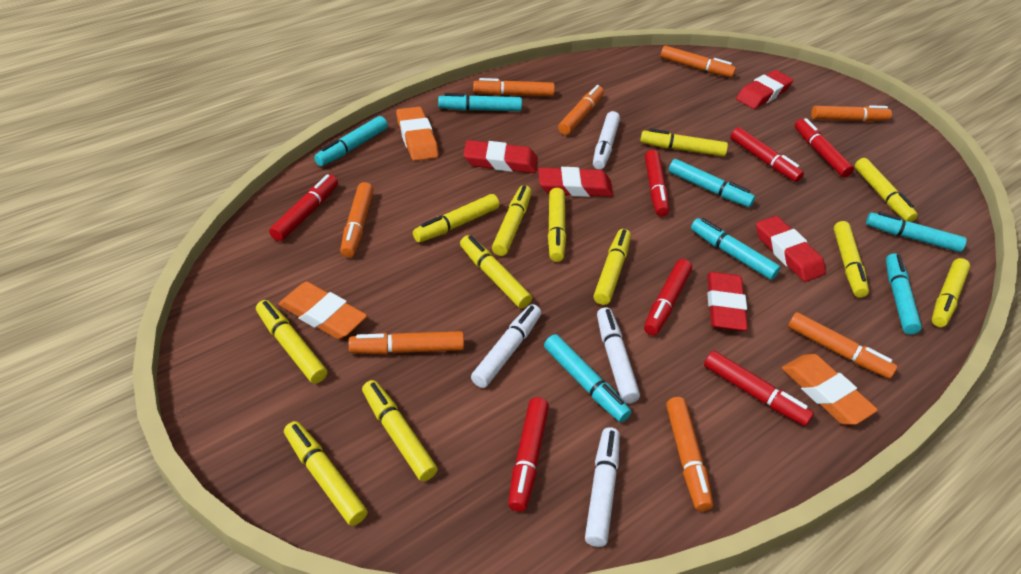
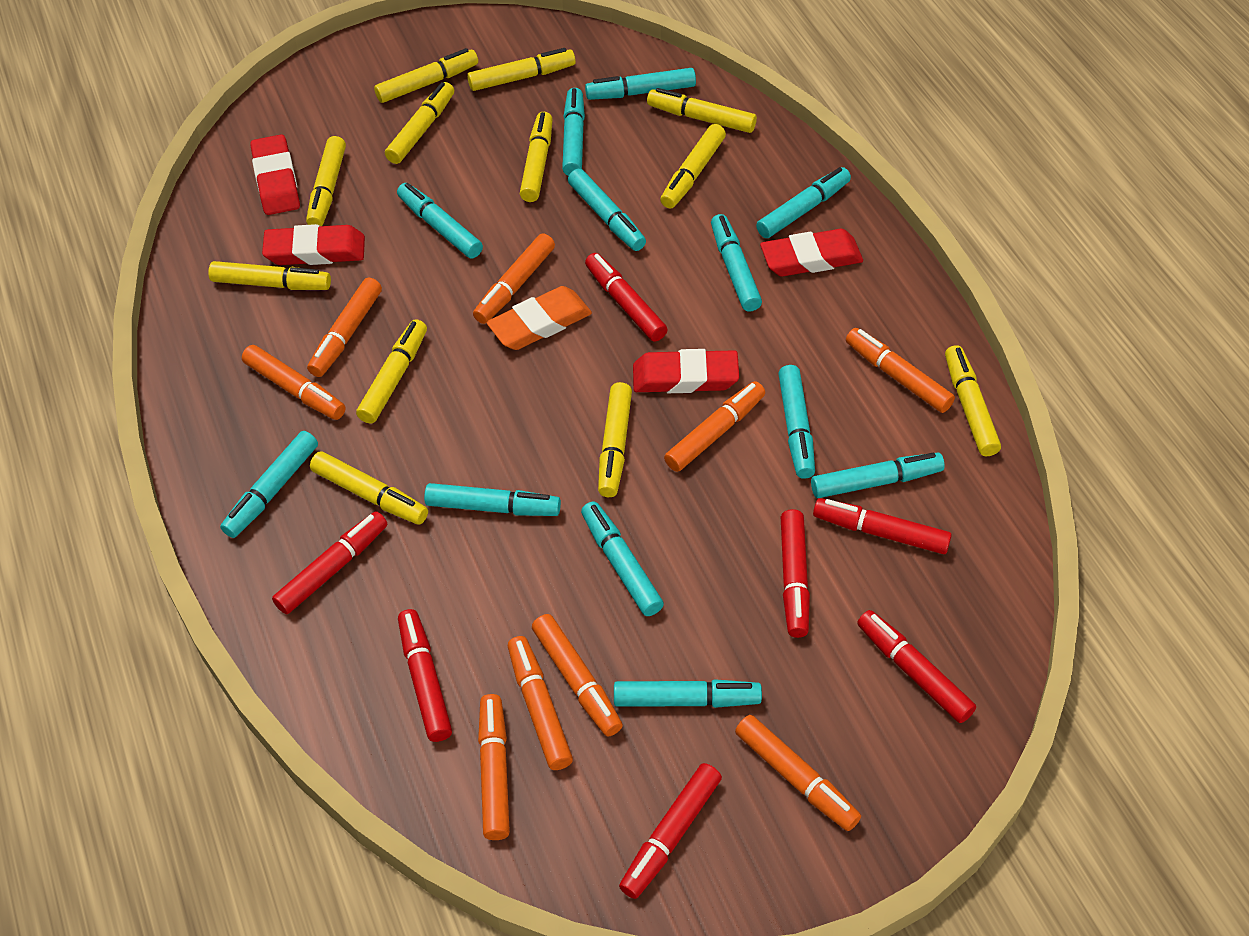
orange eraser: [278,282,367,339] [396,107,439,161] [782,354,878,425] = 3 -> [486,286,592,350] = 1
orange marker: [340,182,374,258] [349,331,464,354] [473,78,555,96] [558,85,604,135] [660,45,736,78] [666,397,713,511] [788,312,898,379] [811,105,892,122] = 8 -> [242,345,346,420] [307,278,382,377] [473,233,555,324] [478,694,510,840] [508,636,573,770] [532,614,623,737] [664,381,765,472] [735,715,861,831] [846,328,955,413] = 9
red eraser: [463,140,538,173] [538,167,613,197] [707,272,748,331] [736,70,793,109] [756,216,826,282] = 5 -> [250,134,300,215] [262,224,365,265] [633,349,739,393] [760,229,863,276] = 4
turquoise marker: [314,116,388,166] [438,93,522,111] [544,334,631,422] [668,159,755,207] [691,218,781,280] [866,212,967,252] [886,254,922,334] = 7 -> [220,431,318,538] [397,183,483,258] [424,483,561,516] [562,88,585,176] [568,169,646,251] [581,502,664,616] [585,68,696,100] [614,679,762,708] [711,214,762,312] [756,167,851,238] [778,365,815,479] [811,453,945,498] = 12
white marker: [471,304,541,388] [585,427,620,547] [593,111,620,170] [597,307,640,403] = 4 -> none = 0

